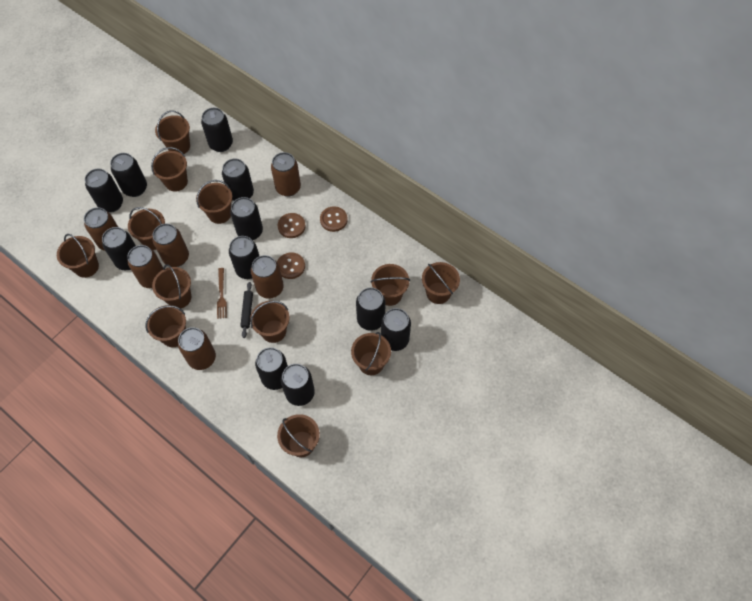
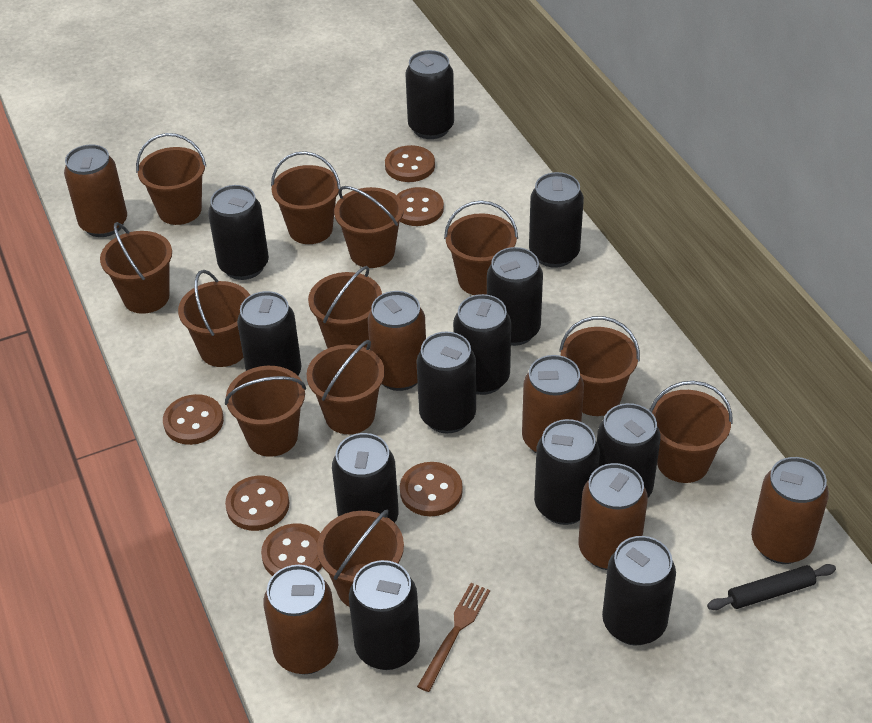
black can: [85,169,123,213] [102,227,136,270] [110,153,147,197] [201,108,233,152] [222,158,254,201] [229,236,259,279] [230,197,263,240] [255,347,288,390] [281,364,315,406] [356,288,386,331] [381,308,411,351] = 11 -> [208,185,269,280] [237,291,302,376] [332,433,399,523] [349,560,420,670] [405,50,454,139] [417,332,476,433] [453,294,511,395] [487,247,543,346] [529,172,584,268] [534,419,600,525] [597,403,661,497] [602,536,676,645] = 12
brown button: [277,213,306,238] [277,252,305,279] [320,206,348,232] = 3 -> [163,394,224,445] [225,476,289,531] [261,524,322,576] [385,145,435,182] [397,187,444,226] [400,462,463,516] = 6

